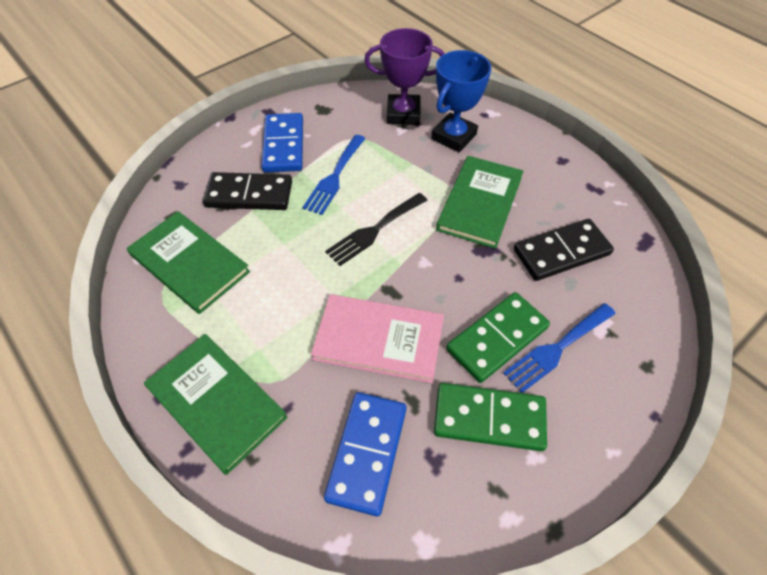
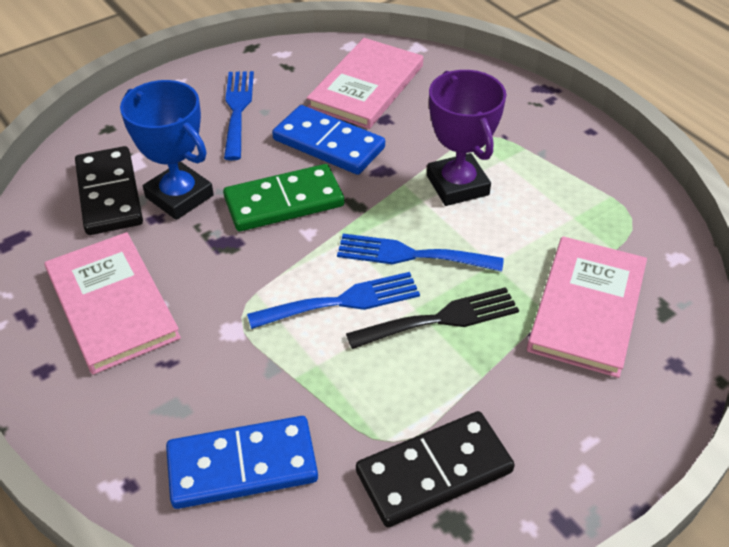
blue fork: [302,135,366,215] [503,303,616,393] = 2 -> [224,71,254,160] [247,272,420,329] [337,234,504,272] = 3
green book: [127,211,250,314] [144,334,288,475] [436,156,524,249] = 3 -> none = 0
green domino: [434,383,547,451] [446,292,550,383] = 2 -> [223,164,344,231] = 1
pink book: [311,294,444,383] = 1 -> [45,232,181,375] [307,38,423,129] [527,236,647,378] = 3

